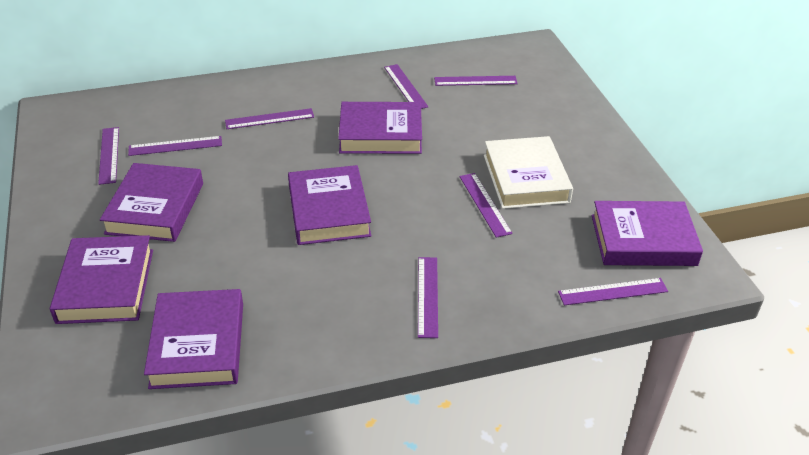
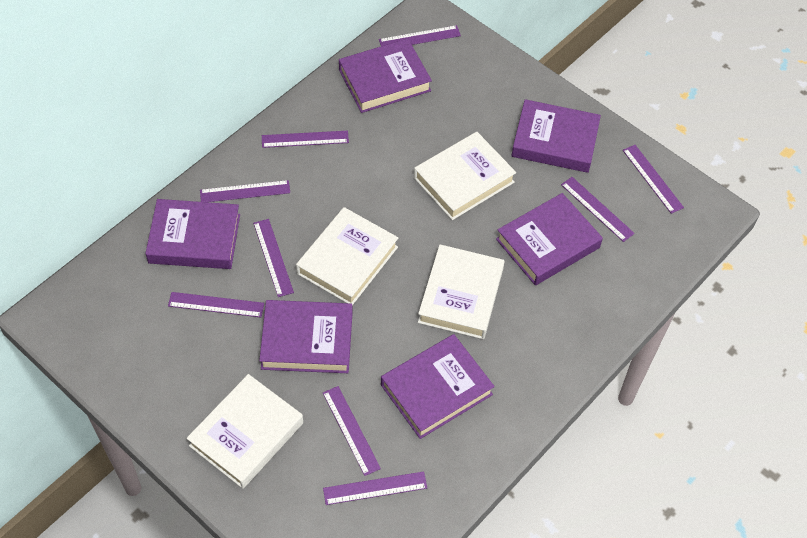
purple ruler: [98,127,119,185] [128,136,222,156] [225,108,314,129] [384,64,428,109] [418,257,438,338] [434,76,518,86] [459,173,513,238] [558,278,668,305] = 8 -> [168,292,264,317] [200,180,290,202] [253,219,294,297] [262,131,349,148] [323,386,381,476] [323,471,427,505] [379,25,461,46] [561,177,635,242] [623,145,684,214] = 9
white book: [484,136,573,209] = 1 -> [187,374,303,489] [296,207,398,305] [414,132,516,220] [418,244,505,339] = 4

